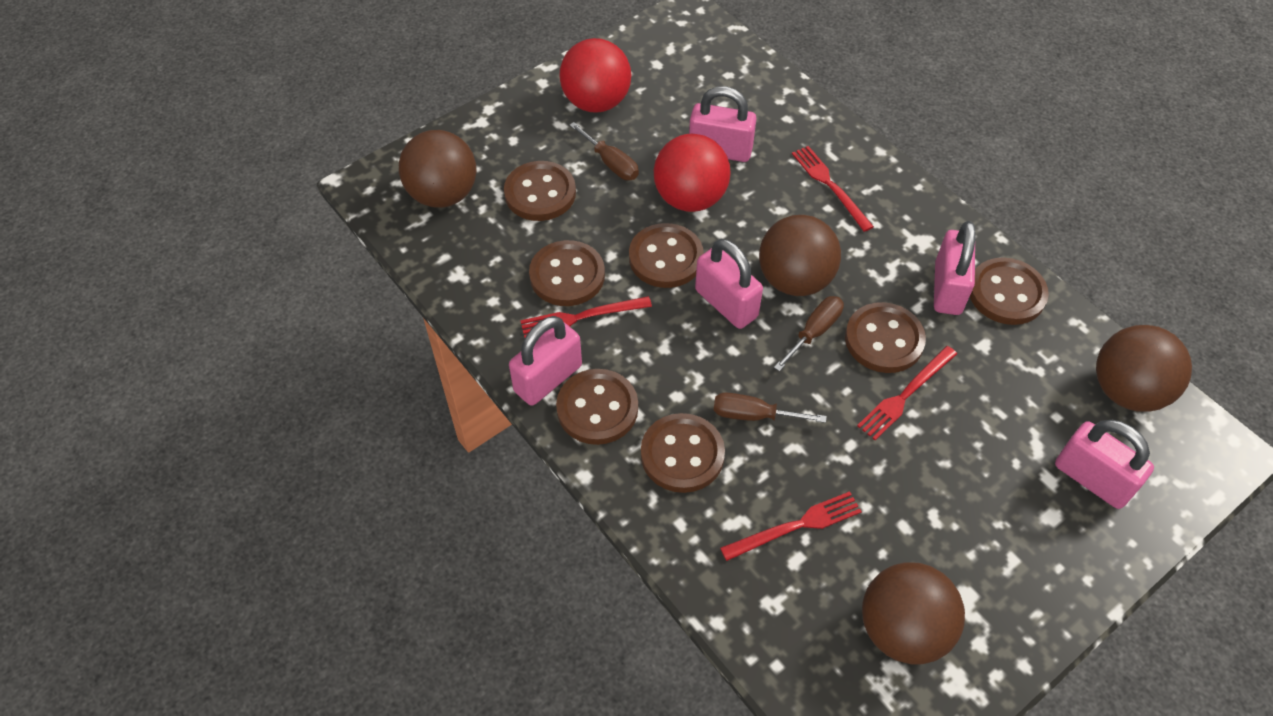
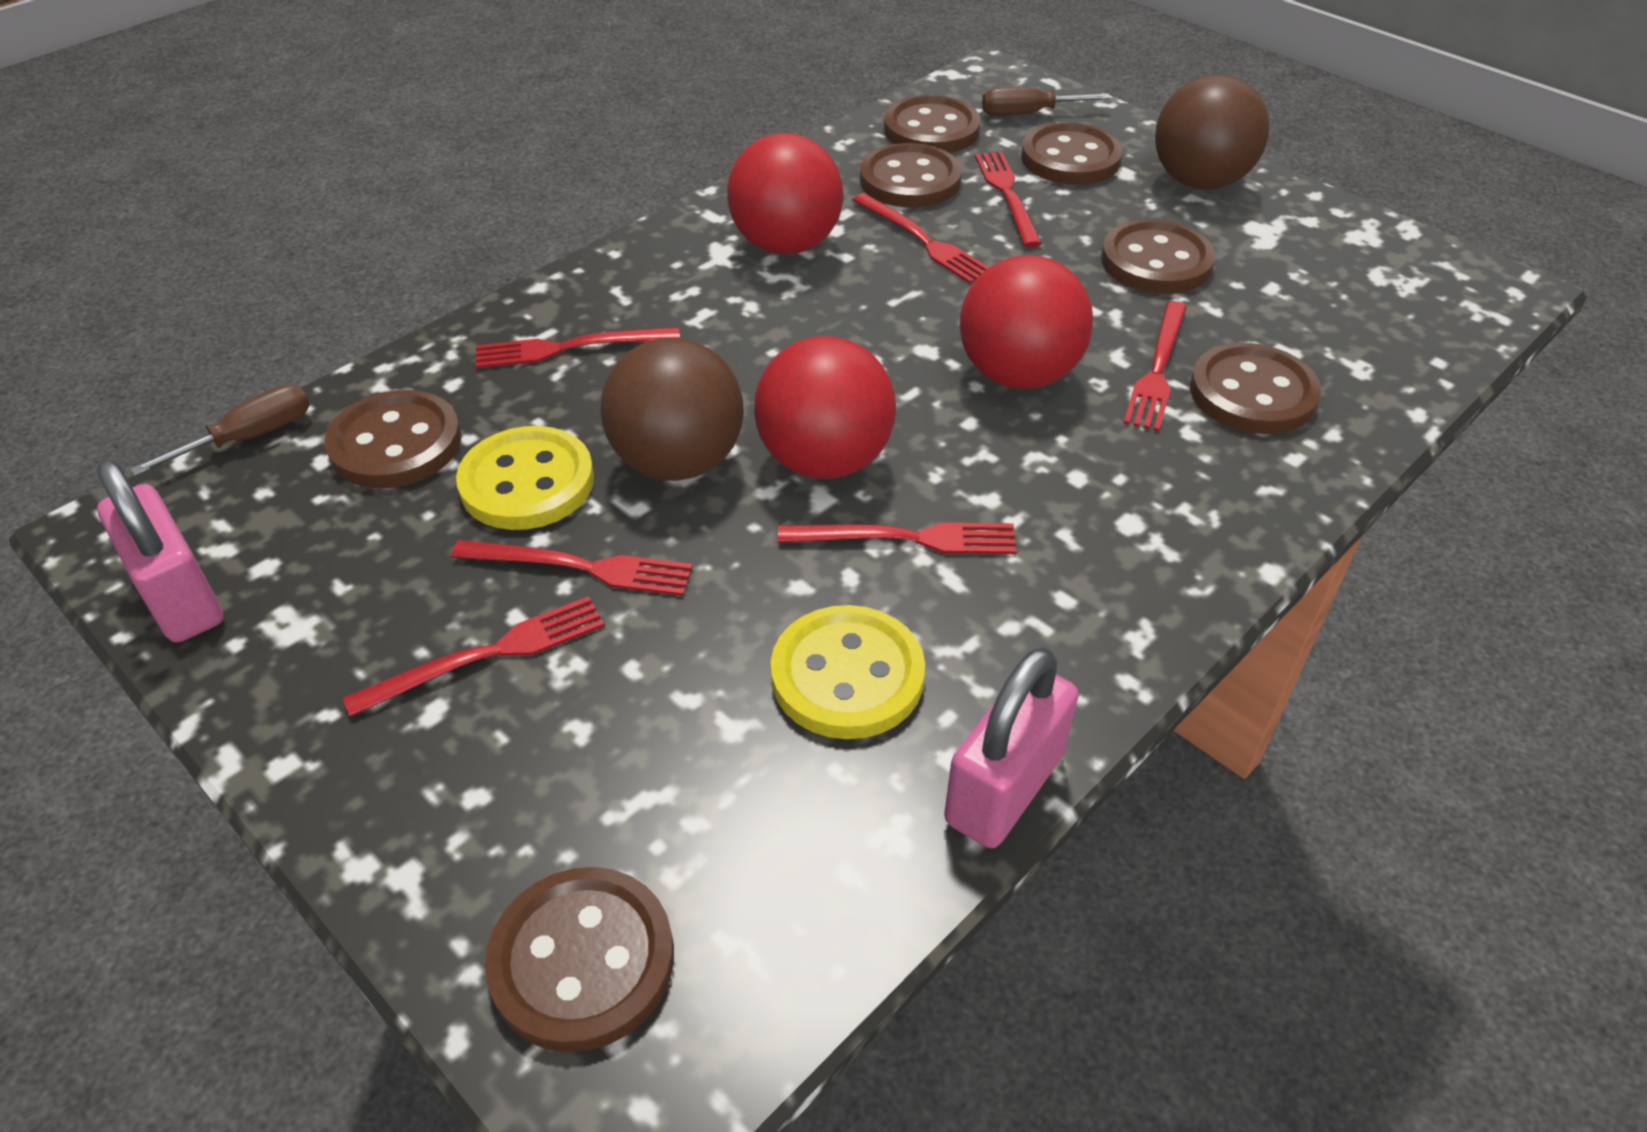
brown ball: [399,130,477,208] [759,215,841,296] [862,562,965,664] [1096,325,1192,412] = 4 -> [601,338,744,481] [1155,74,1269,189] = 2
brown screwdriver: [569,122,639,180] [713,392,827,423] [774,296,844,371] = 3 -> [130,385,310,476] [982,87,1111,116] = 2
pink padlock: [509,316,582,406] [689,86,756,162] [695,239,763,329] [934,221,976,315] [1055,420,1154,509] = 5 -> [97,459,224,643] [944,647,1079,848] = 2
red ball: [559,38,631,113] [654,134,730,212] = 2 -> [727,133,843,254] [754,336,896,479] [960,255,1093,389] = 3
red fork: [520,296,652,338] [720,492,862,561] [792,146,874,232] [857,346,957,440] = 4 -> [343,596,605,717] [451,540,693,596] [476,327,680,368] [778,522,1017,554] [852,193,989,284] [975,151,1042,247] [1123,301,1187,431] = 7
yellow button: none = 0 -> [456,426,594,530] [771,605,925,739] = 2

